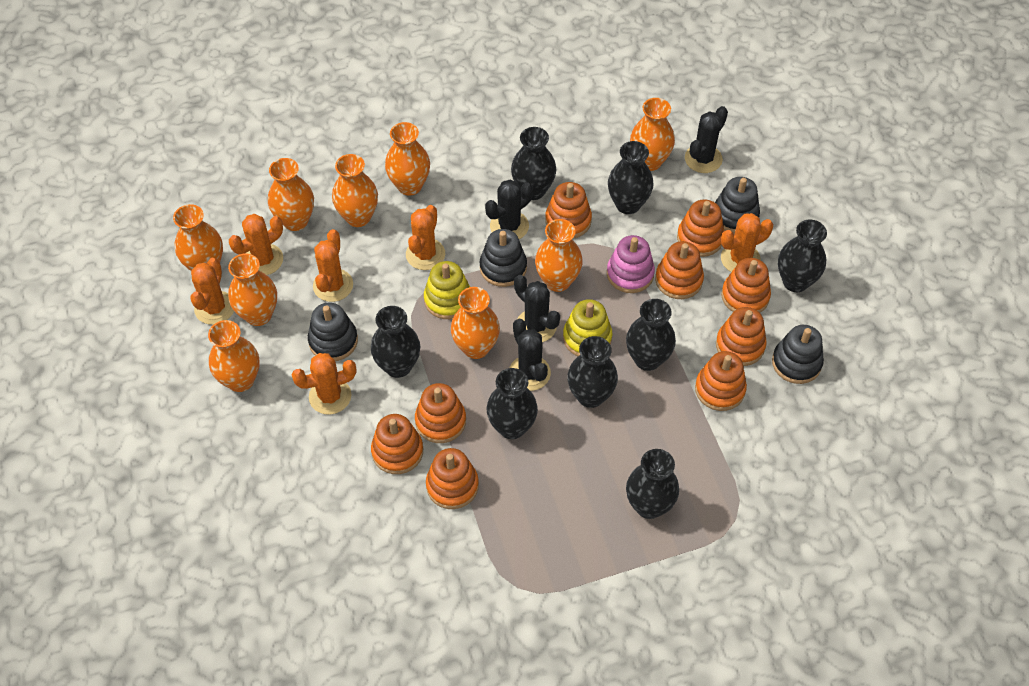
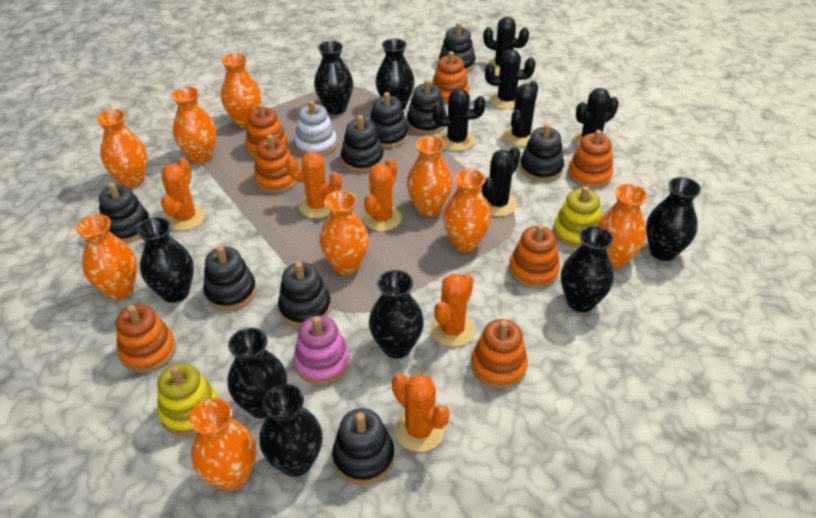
black cactus: [485,180,533,239] [510,319,551,391] [514,275,560,342] [685,106,728,173] = 4 -> [432,88,486,151] [482,147,521,216] [483,17,529,74] [485,49,535,109] [504,81,538,146] [573,88,619,146] = 6
black stacking toy: [308,302,358,361] [479,229,527,287] [715,177,760,233] [772,325,824,384] = 4 -> [99,182,149,243] [203,246,256,311] [278,262,331,327] [332,408,395,485] [341,115,384,173] [369,92,408,148] [407,79,447,135] [439,22,476,72] [520,124,564,182] = 9
orange cactus: [190,258,234,325] [229,214,283,275] [292,353,356,415] [313,229,353,302] [406,205,445,270] [721,213,773,272] = 6 -> [161,157,205,231] [286,152,342,218] [363,159,402,231] [392,373,450,452] [430,273,475,347] = 5
orange stacking toy: [371,414,423,474] [415,383,466,443] [426,448,479,509] [545,182,592,238] [655,241,704,299] [677,199,724,257] [695,351,747,411] [716,307,767,366] [721,258,771,313] = 9 -> [116,304,176,372] [245,103,288,158] [254,135,298,193] [432,51,469,104] [471,319,528,388] [509,224,560,288] [568,130,613,188] = 7
white stacking toy: none = 0 -> [295,100,337,156] = 1

